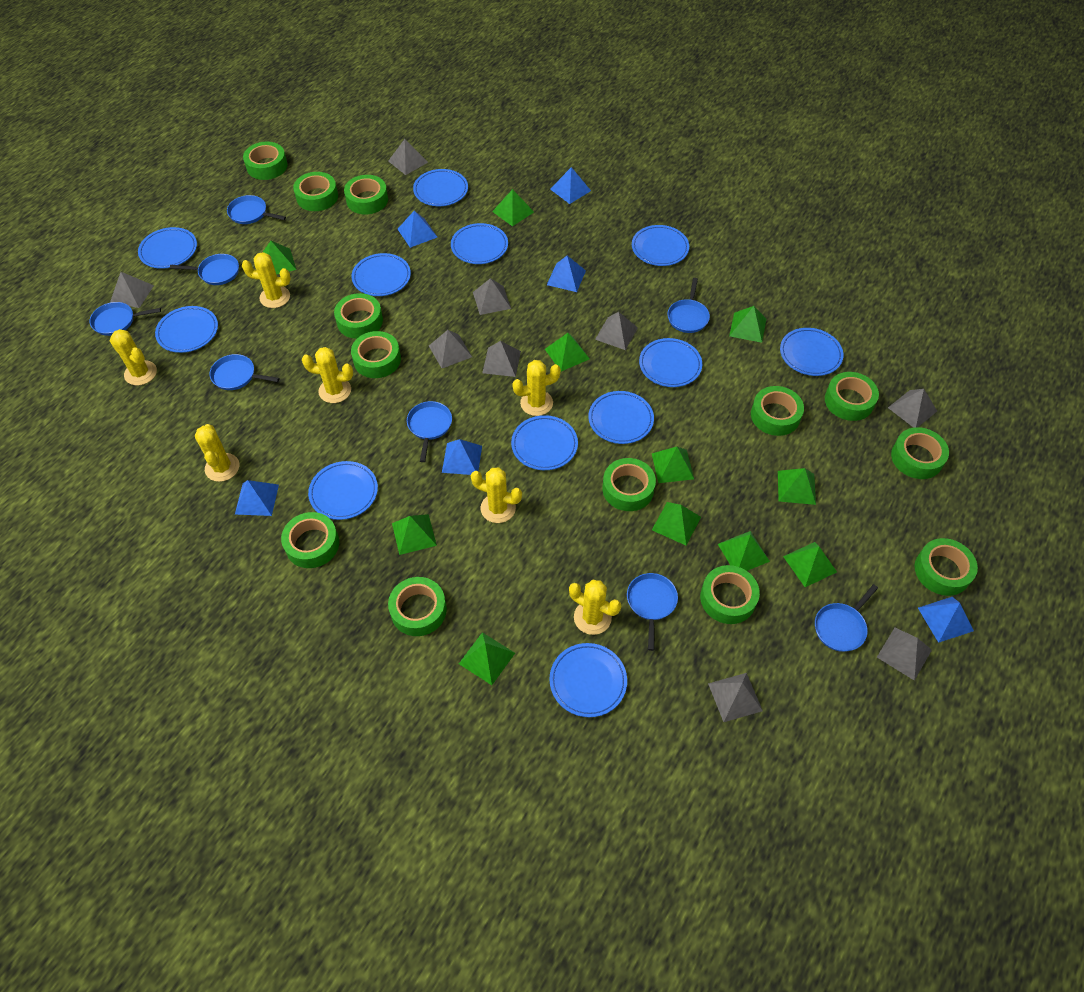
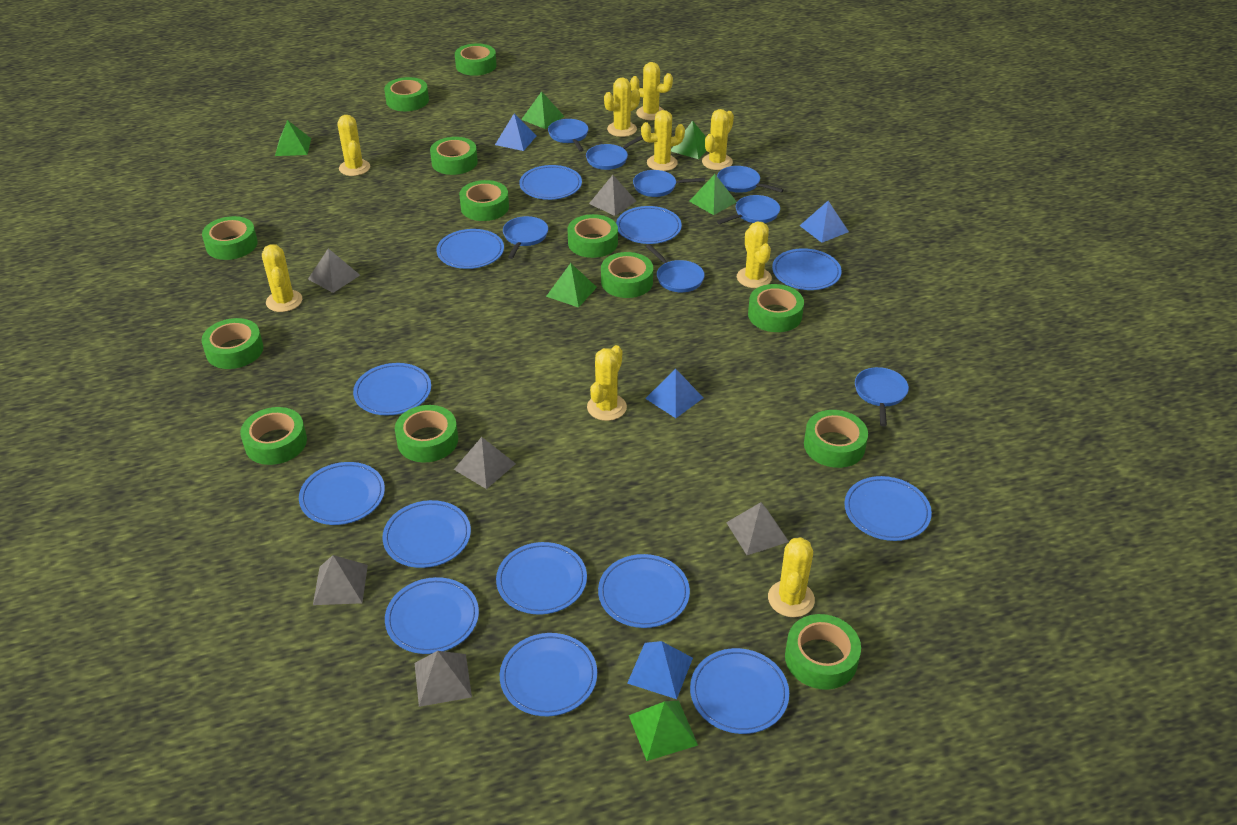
blue plate: [138,227,197,269] [155,306,218,353] [308,461,378,520] [352,253,411,296] [413,169,468,206] [451,223,508,264] [511,415,578,470] [549,643,627,717] [588,391,654,444] [632,225,689,266] [639,338,702,387] [780,328,843,376] = 12 -> [299,462,385,525] [353,363,431,416] [382,500,471,568] [385,577,479,654] [436,229,504,269] [496,542,587,614] [500,633,597,716] [519,165,582,200] [598,554,690,628] [616,206,682,244] [690,648,789,734] [772,248,842,290] [844,476,932,541] = 13
blue pyramid: [235,480,279,516] [398,211,437,248] [442,439,482,475] [547,256,586,292] [550,167,591,204] [918,597,974,643] = 6 -> [495,114,537,151] [627,641,693,699] [645,369,703,418] [800,201,849,243] = 4
green pyramid: [263,241,296,275] [392,514,437,555] [459,632,515,685] [492,189,534,227] [545,333,590,371] [652,447,694,483] [652,502,701,545] [718,531,770,571] [729,306,766,343] [778,468,816,505] [783,542,837,587] = 11 -> [275,120,311,156] [521,91,565,129] [546,263,597,308] [629,701,698,761] [671,121,706,159] [689,174,737,215] = 6
grey pyramid: [110,272,154,308] [388,139,428,175] [429,330,472,368] [473,278,511,315] [482,341,521,377] [595,312,638,350] [708,673,763,722] [877,628,932,681] [888,389,937,428] = 9 -> [308,249,360,293] [313,555,368,605] [414,651,472,707] [454,437,516,489] [589,175,637,216] [726,502,789,555] = 6
yellow cactus: [110,329,157,385] [195,424,239,482] [242,252,291,308] [302,347,353,403] [471,467,522,523] [512,360,561,416] [569,580,621,635] = 7 -> [262,244,302,312] [338,115,370,176] [587,345,627,421] [604,77,640,137] [630,62,673,121] [641,110,685,171] [702,109,734,170] [737,222,772,288] [768,537,815,617] = 9

